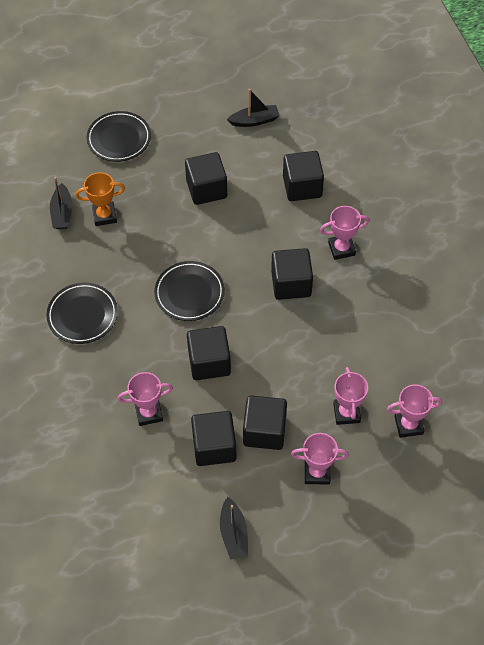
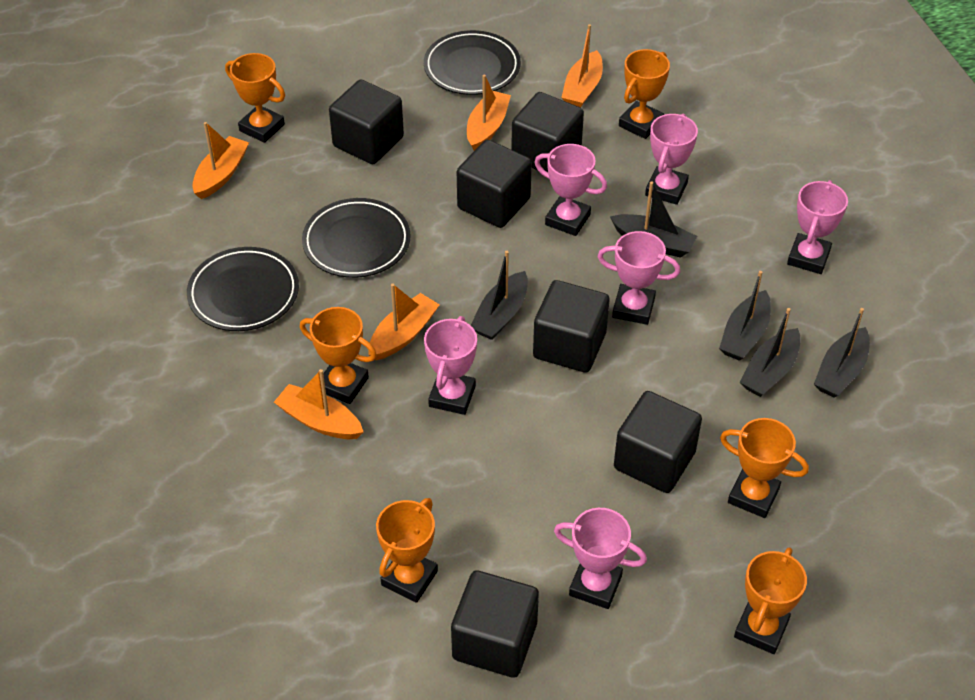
black boat: [50,177,72,229] [220,497,248,560] [227,89,280,127] = 3 -> [470,251,528,340] [610,181,697,258] [719,271,771,361] [740,308,801,397] [814,308,870,398] = 5
orange boat: none = 0 -> [192,122,249,199] [274,369,363,439] [368,284,440,360] [467,75,511,151] [561,24,603,108] = 5
orange trophy: [75,172,125,226] = 1 -> [225,53,285,143] [300,307,377,404] [376,498,438,603] [619,49,670,139] [720,418,809,518] [734,547,807,654] = 6
pink trophy: [118,372,173,426] [291,433,349,485] [320,206,369,260] [333,367,368,425] [387,384,442,438] = 5 -> [424,316,477,415] [534,144,607,236] [554,508,647,609] [597,231,680,325] [645,114,698,205] [787,180,848,274] = 6

